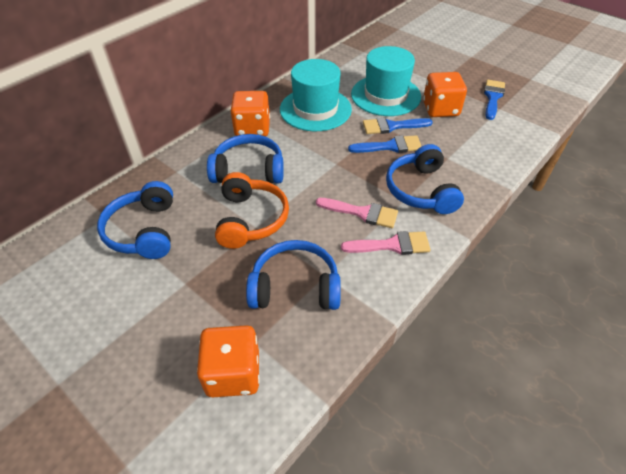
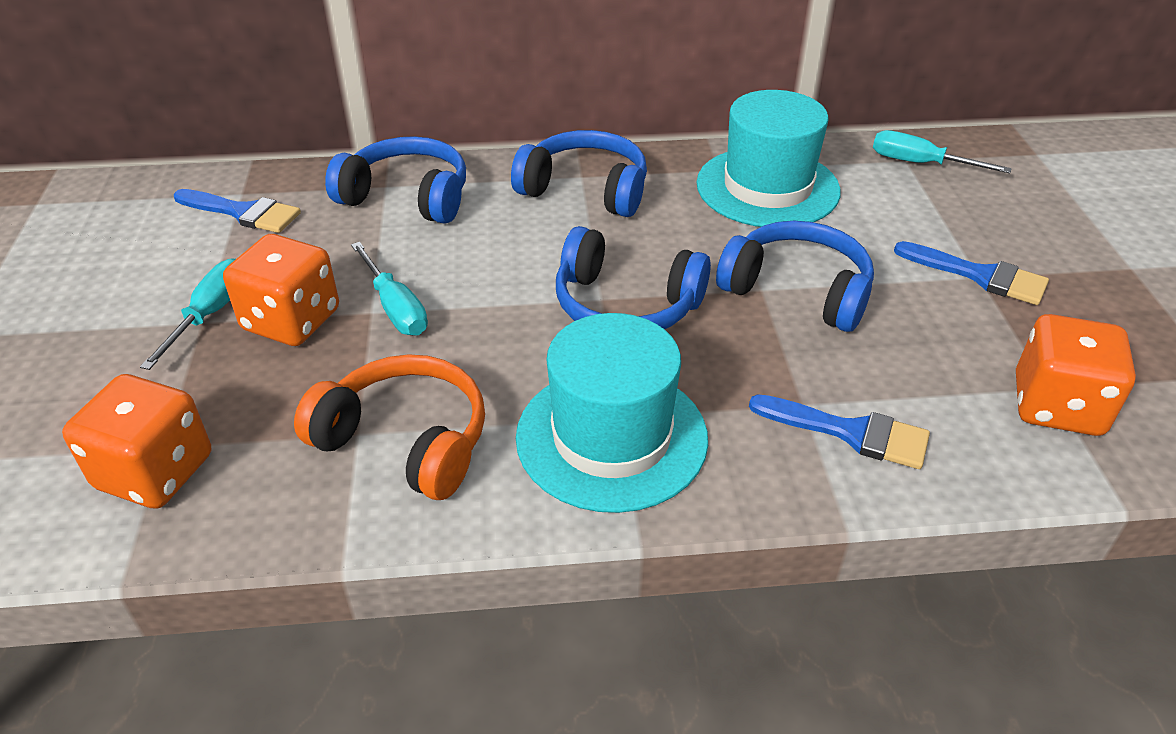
pink brush: [316,198,398,228] [341,231,431,255] = 2 -> none = 0
turquoise screwdriver: none = 0 -> [140,258,236,370] [351,242,428,335] [873,130,1012,173] = 3

